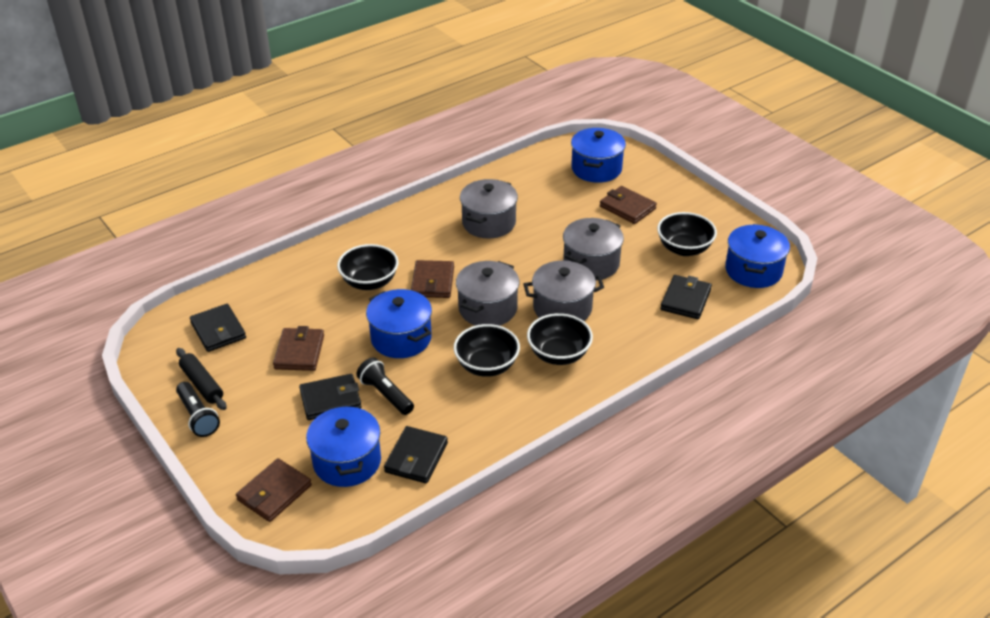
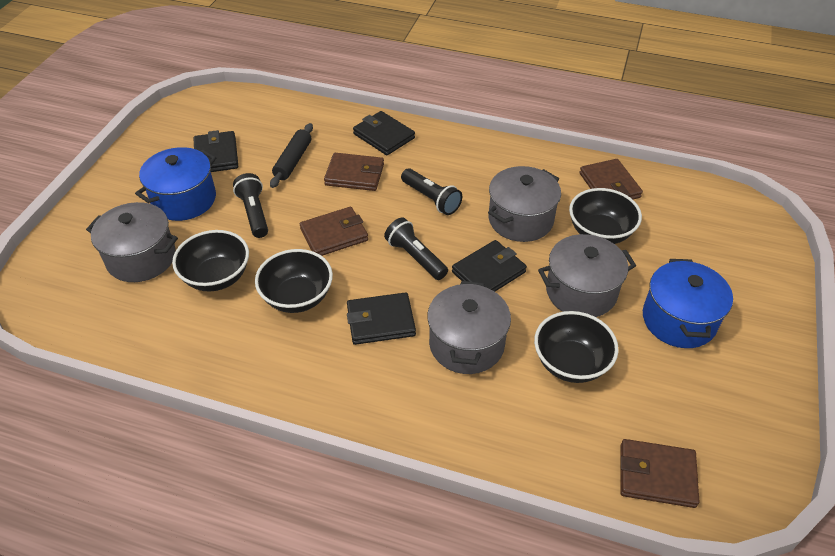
black flashlight: [176,382,220,437] [356,357,414,415] = 2 -> [233,173,268,238] [384,218,448,280] [401,169,462,215] = 3
blue pot: [306,404,381,487] [366,289,432,358] [571,128,626,183] [725,224,790,288] = 4 -> [135,147,216,221] [643,259,733,348] = 2

